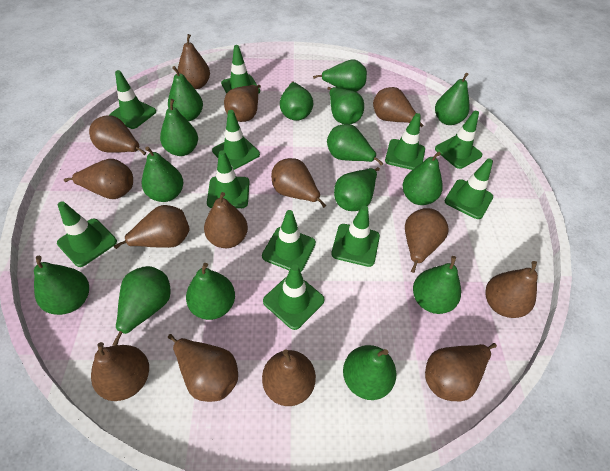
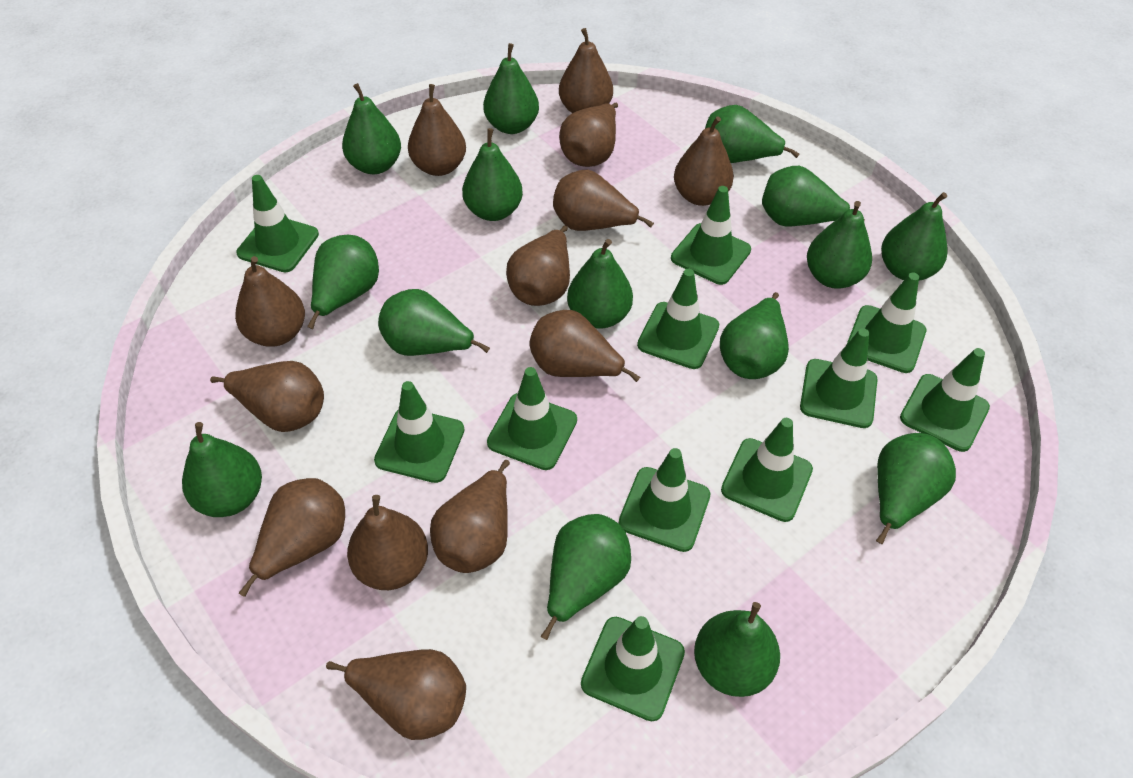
brown pear: [64,159,133,199] [89,115,146,155] [91,342,149,401] [114,205,190,249] [168,334,238,402] [178,34,210,89] [204,192,248,248] [224,85,261,122] [262,349,316,406] [271,158,326,208] [373,87,424,127] [405,208,449,273] [425,343,497,401] [485,261,538,318] = 14 -> [210,361,324,432] [235,256,305,347] [239,478,345,597] [326,649,466,740] [347,495,428,590] [408,84,466,176] [430,460,510,573] [506,225,570,306] [529,310,640,382] [553,170,654,231] [559,28,613,113] [559,103,618,167] [674,116,734,206] = 13

